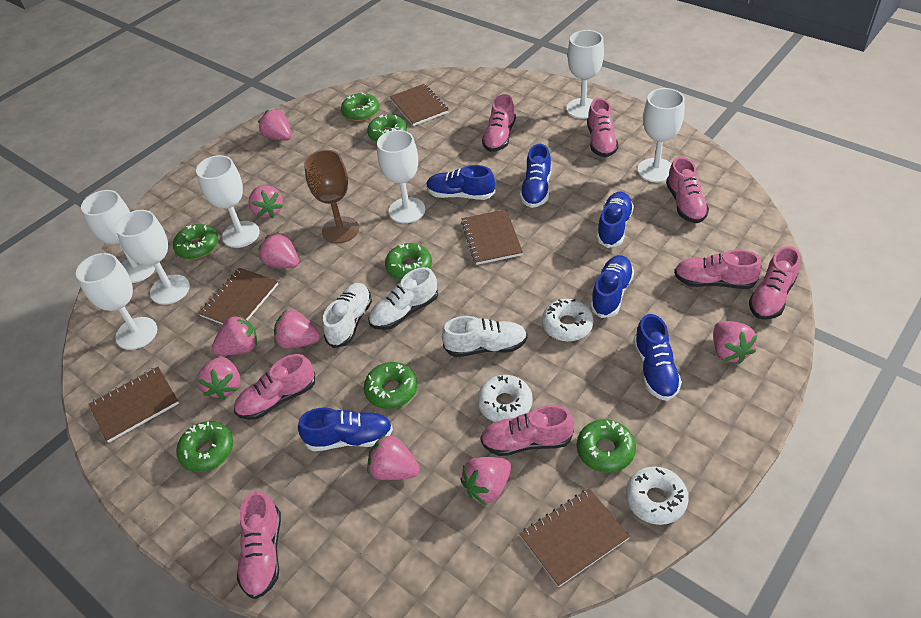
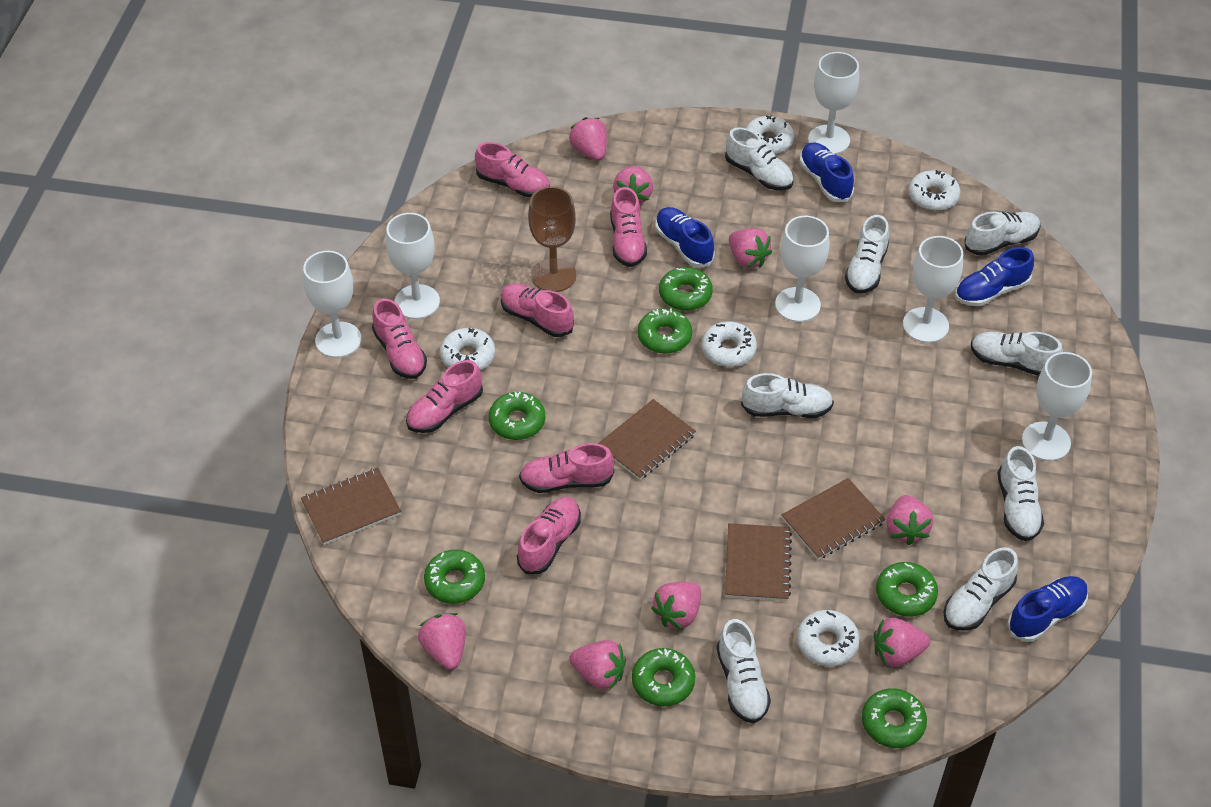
blue shoe: [298,407,393,451] [426,165,495,200] [520,144,551,208] [590,255,634,318] [597,192,634,248] [634,314,682,401] = 6 -> [655,207,715,267] [800,142,854,202] [955,247,1034,306] [1007,576,1088,642] = 4
brown notebook: [89,367,179,443] [198,268,278,325] [390,84,449,126] [461,209,523,265] [520,488,630,587] = 5 -> [301,468,401,545] [598,399,696,480] [725,523,792,601] [782,478,886,560] = 4
pink shoe: [234,354,315,420] [237,491,281,599] [480,405,574,456] [482,94,516,152] [587,98,618,157] [666,157,709,223] [674,250,762,289] [749,246,800,320] = 8 -> [372,298,427,379] [406,360,483,433] [475,142,550,197] [501,283,574,337] [517,497,581,574] [519,443,614,493] [610,187,647,267] = 7
pink strawberry: [198,357,240,400] [212,314,257,355] [249,185,283,218] [258,109,292,141] [258,232,299,268] [274,309,320,349] [367,434,420,480] [461,457,511,505] [713,321,757,364] = 9 -> [418,613,466,670] [569,117,607,161] [569,640,626,690] [613,166,653,204] [651,582,701,630] [729,228,772,268] [874,618,930,667] [887,495,933,545] = 8
white donut: [477,375,533,422] [542,299,594,341] [626,466,689,525] = 3 -> [440,328,495,370] [702,321,757,367] [746,115,794,154] [797,610,860,666] [908,170,961,211] = 5
white goblet: [76,253,157,350] [81,190,155,283] [115,210,190,305] [196,155,260,248] [377,130,425,223] [566,30,604,119] [637,88,685,182] = 7 -> [303,251,362,358] [386,213,440,319] [775,216,829,322] [808,52,859,154] [903,236,963,343] [1022,352,1092,461] = 6
white shoe: [323,283,372,348] [368,267,438,330] [442,316,527,357] = 3 -> [716,619,771,723] [725,127,793,190] [741,373,834,418] [845,215,889,293] [944,547,1018,631] [964,212,1041,256] [971,332,1063,376] [998,446,1044,541] = 8

